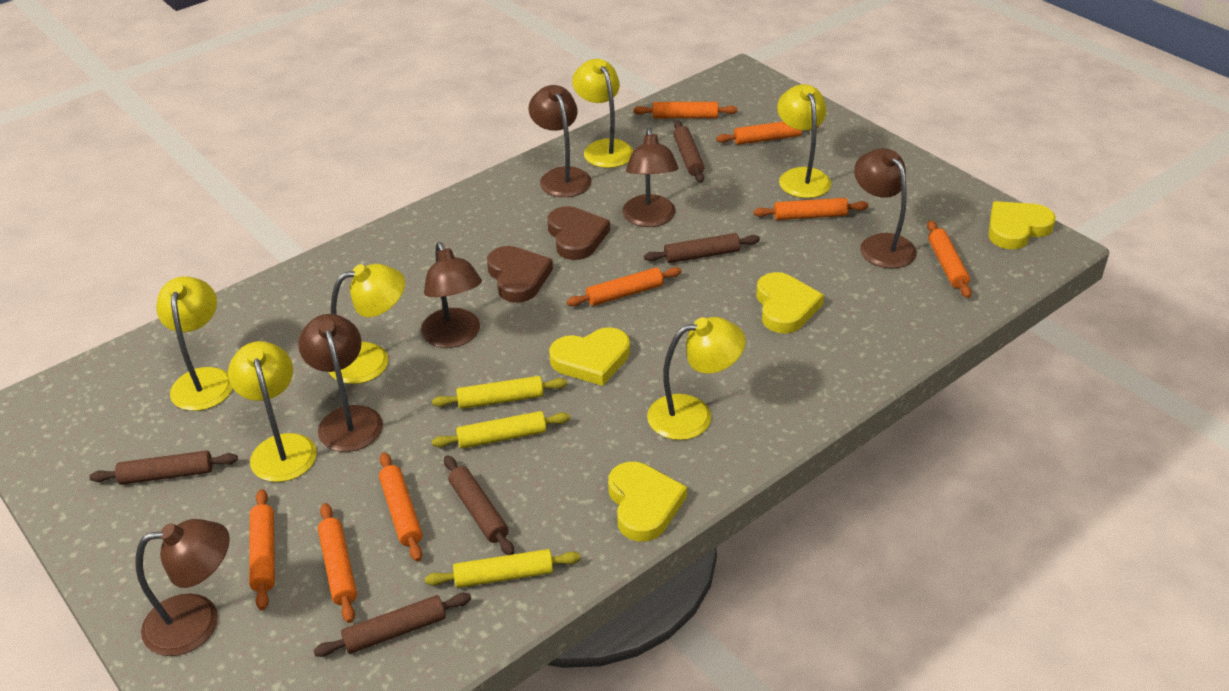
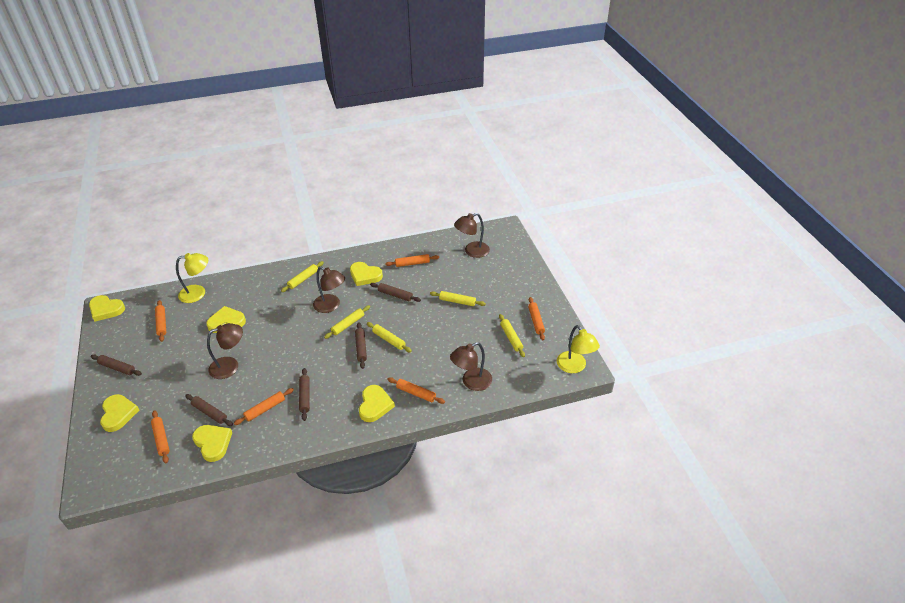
brown heart: [487,246,553,303] [547,206,610,260] = 2 -> none = 0
brown lamp: [136,519,230,656] [298,314,383,452] [421,242,482,348] [529,85,591,197] [622,128,678,227] [854,148,917,268] = 6 -> [207,323,243,379] [313,267,345,313] [450,342,492,391] [454,213,490,258] = 4
orange rolling pin: [249,489,275,610] [318,503,357,623] [379,452,422,562] [567,267,682,306] [634,102,737,118] [716,122,819,145] [754,198,869,220] [927,220,972,298] = 8 -> [151,410,170,464] [155,300,166,342] [234,388,294,425] [385,254,439,267] [387,377,445,404] [528,297,545,340] = 6
yellow heart: [549,327,630,386] [608,462,687,542] [756,272,824,333] [988,201,1056,249] = 4 -> [89,295,125,322] [100,394,139,432] [192,425,232,462] [206,306,246,333] [350,262,383,286] [359,385,395,422] = 6
yellow lamp: [156,276,232,411] [228,341,317,482] [329,264,405,384] [572,59,634,168] [647,317,746,440] [777,84,831,198] = 6 -> [176,253,208,303] [557,325,600,373] = 2
yellow rolling pin: [425,549,581,588] [432,376,567,409] [432,411,570,449] = 3 -> [281,261,324,292] [324,305,370,339] [367,322,412,352] [430,291,486,306] [499,314,525,357] = 5

